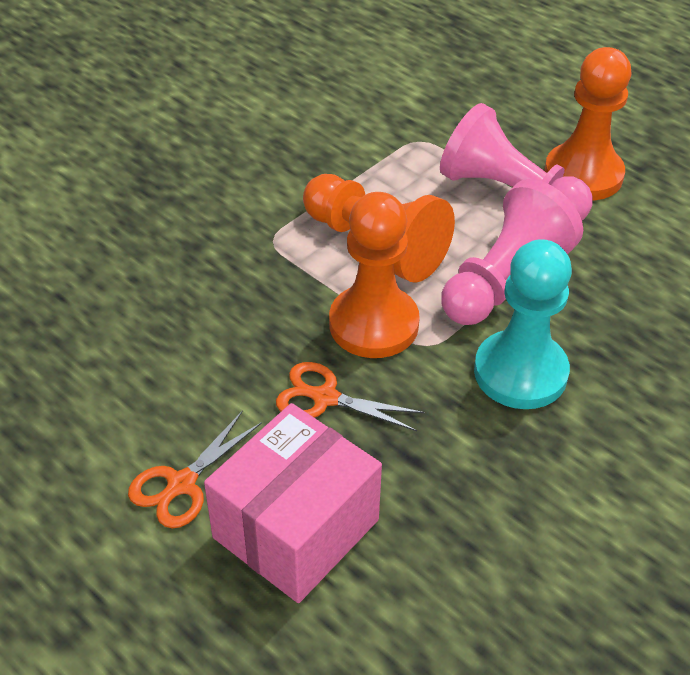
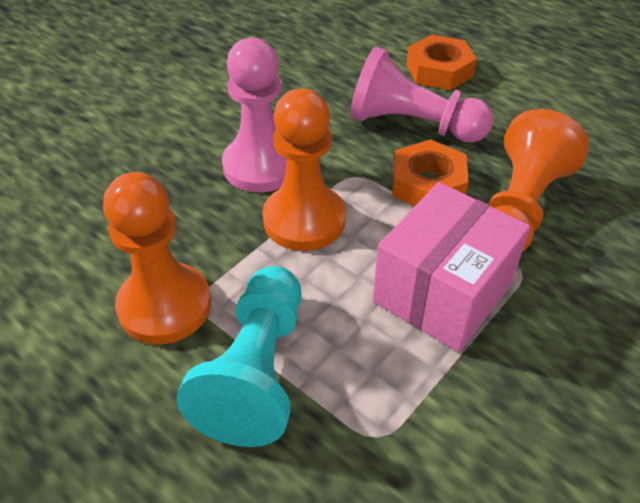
orange nut: none = 0 -> [392,139,469,206] [406,35,477,90] = 2
orange scissors: [128,410,262,529] [276,362,425,431] = 2 -> none = 0

